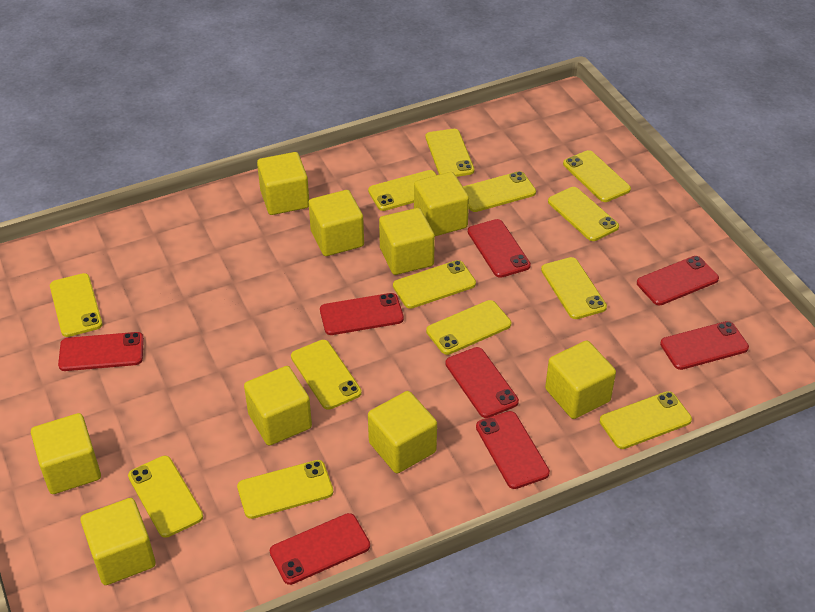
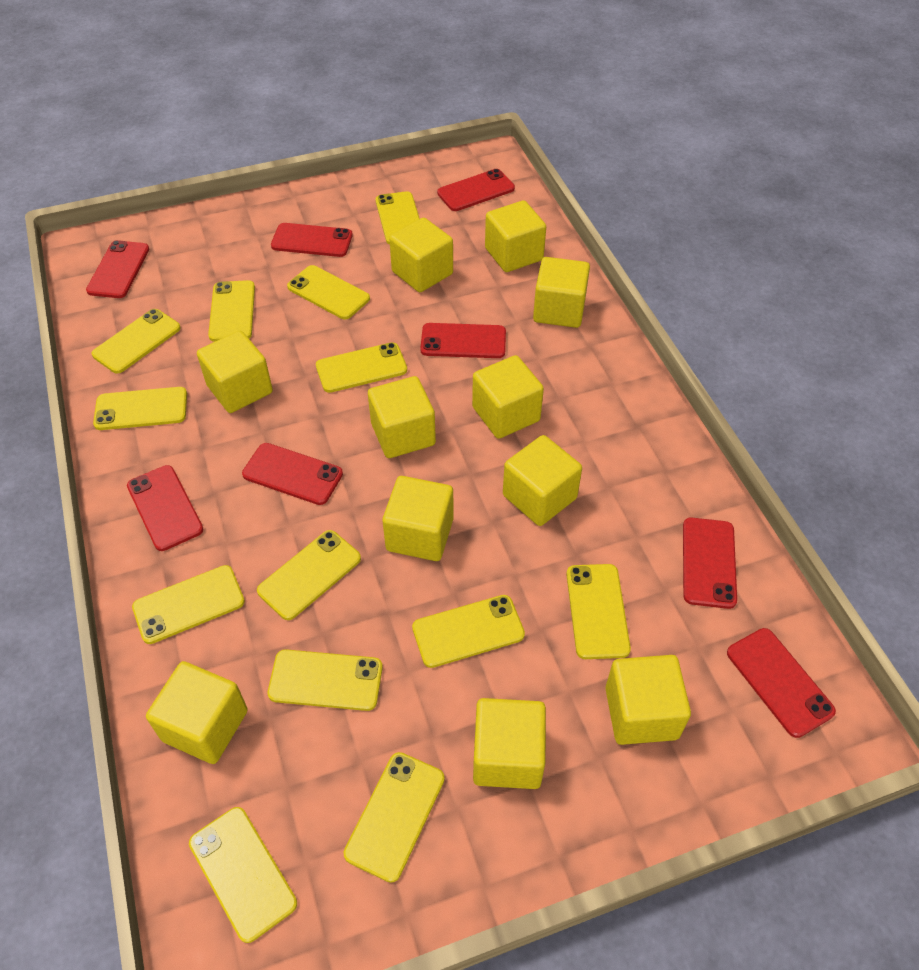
yellow cube: [31,413,101,494] [80,498,156,585] [244,366,312,446] [257,152,309,215] [309,190,364,256] [368,391,437,473] [379,208,435,275] [414,172,469,236] [545,341,616,419] = 9 -> [146,661,248,764] [197,331,273,413] [368,376,436,458] [382,476,454,561] [389,218,453,292] [472,355,544,439] [473,698,546,789] [485,201,546,272] [503,435,582,526] [533,257,590,328] [605,655,691,745] = 11

